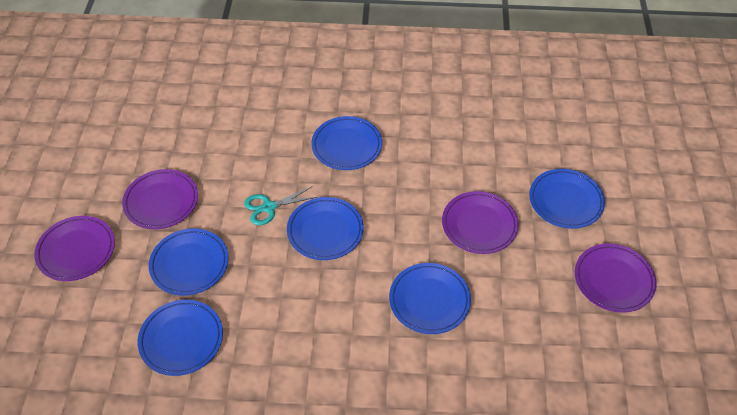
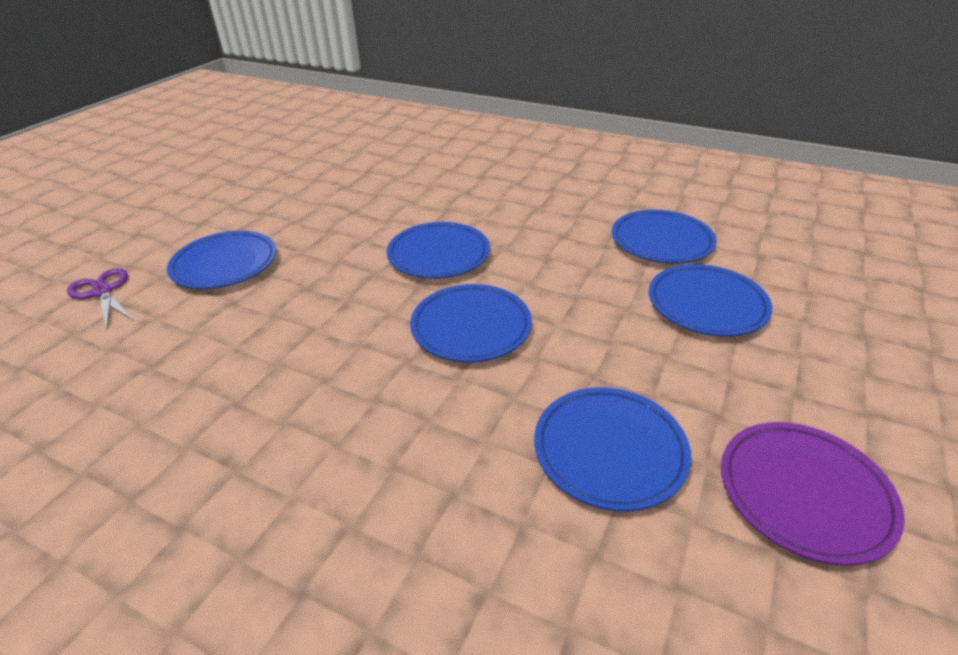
purple plate: [34,216,115,281] [122,169,198,229] [442,191,519,254] [575,244,657,313] = 4 -> [721,422,905,566] = 1
purple scissors: none = 0 -> [67,268,134,329] = 1
turquoise scissors: [244,186,317,225] = 1 -> none = 0

